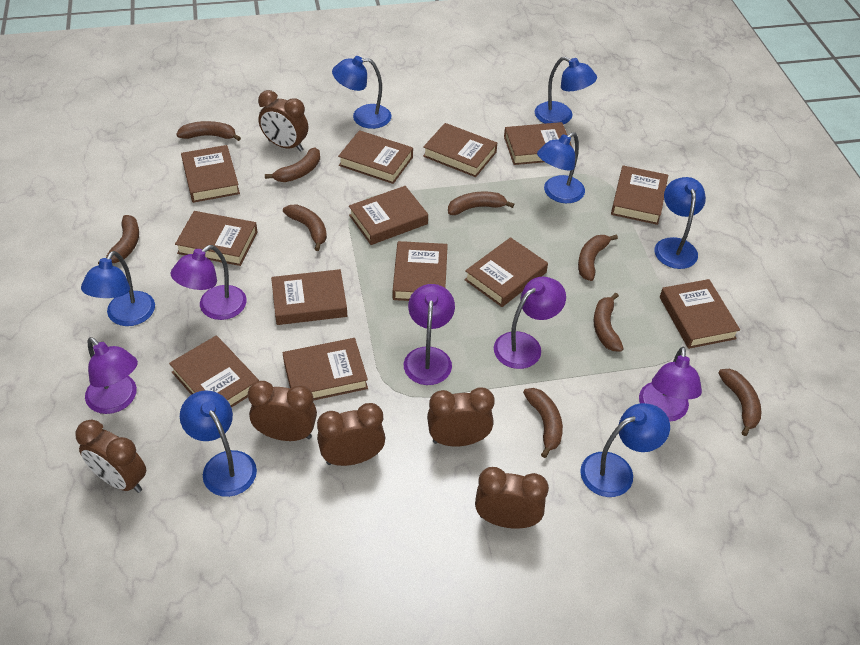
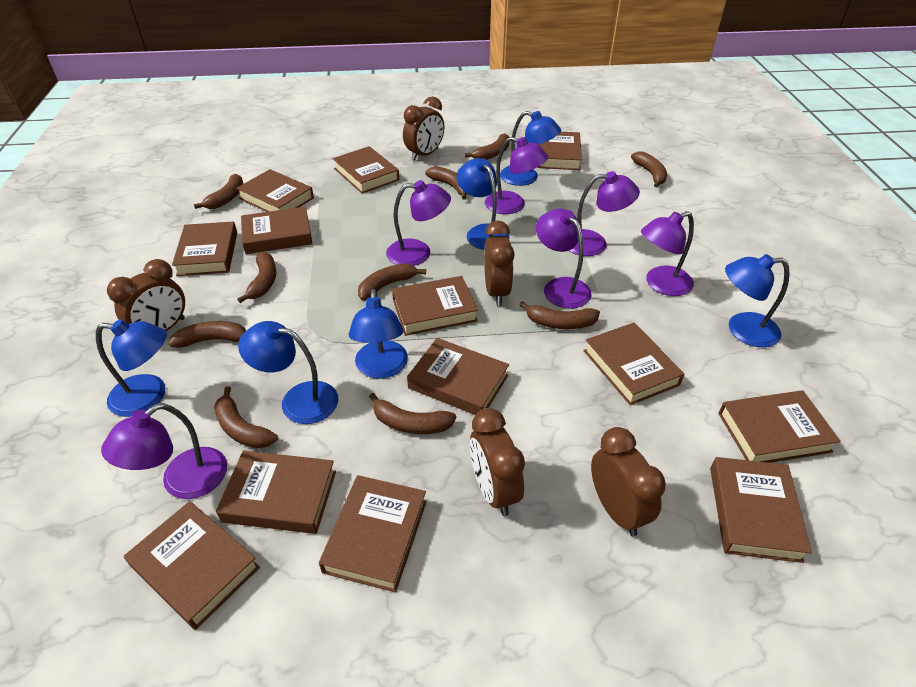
blue lamp: [81,251,155,326] [180,390,257,497] [332,56,391,129] [535,57,597,124] [537,132,585,203] [580,403,670,497] [655,177,706,269] = 7 -> [96,319,167,417] [238,321,338,424] [349,289,408,378] [456,158,509,250] [500,111,561,186] [725,254,790,348] = 6
brown banana: [98,215,139,264] [176,121,241,141] [265,147,320,182] [283,204,327,251] [448,192,514,215] [523,388,563,458] [578,234,618,281] [594,293,624,352] [719,369,761,436] = 9 -> [168,321,246,348] [194,174,243,209] [214,386,278,449] [237,252,276,303] [358,264,426,300] [369,393,456,434] [425,166,467,200] [465,133,510,160] [520,301,600,329] [631,152,667,187] = 10
brown clock: [75,420,146,493] [248,381,317,441] [258,90,308,152] [317,403,385,466] [427,387,495,447] [475,467,549,529] = 6 -> [107,259,185,331] [403,96,445,161] [470,408,525,516] [484,220,515,306] [591,427,666,536] = 5
purple lamp: [85,337,138,414] [170,245,247,320] [404,284,455,385] [494,277,566,369] [639,347,702,422] = 5 -> [101,403,227,499] [386,180,451,266] [485,137,548,214] [536,209,592,309] [569,171,640,256] [641,211,694,296] = 6

